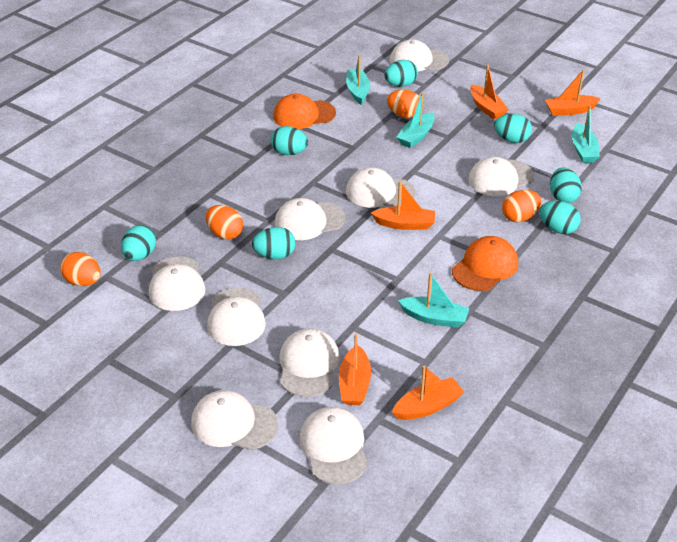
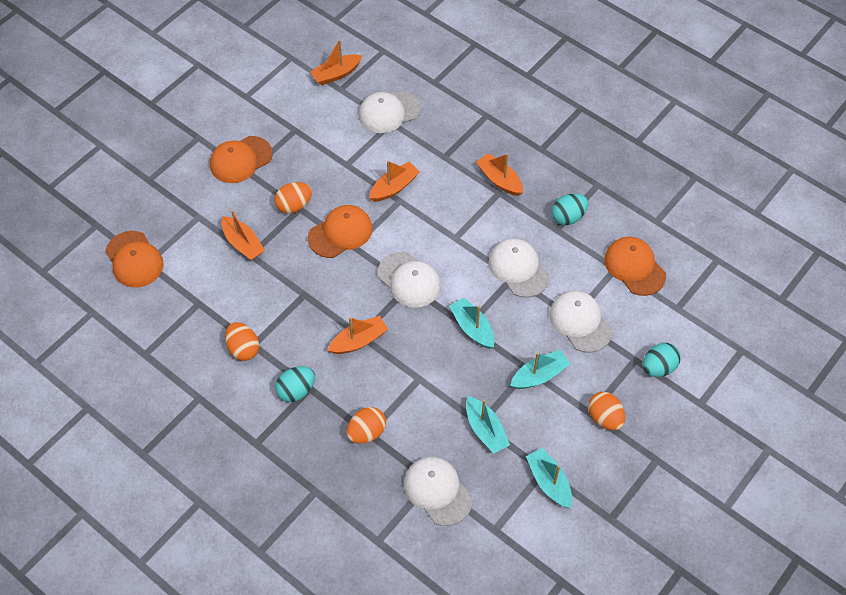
orange cap: [273,94,336,129] [452,236,518,291] = 2 -> [105,231,163,288] [210,136,273,183] [308,205,373,258] [604,237,666,296] = 4
turquoise egg: [121,225,156,261] [252,227,295,259] [271,126,308,155] [385,60,418,87] [494,114,532,143] [539,201,580,234] [550,168,582,203] = 7 -> [275,366,315,402] [552,193,588,225] [643,343,681,377] = 3
white cap: [149,257,205,311] [191,390,278,450] [207,288,266,346] [274,198,345,240] [279,328,340,397] [299,407,368,484] [346,168,415,208] [390,39,449,72] [468,157,534,196] = 9 -> [359,90,421,133] [377,252,441,308] [404,457,473,526] [489,238,549,298] [549,291,612,353] = 5

